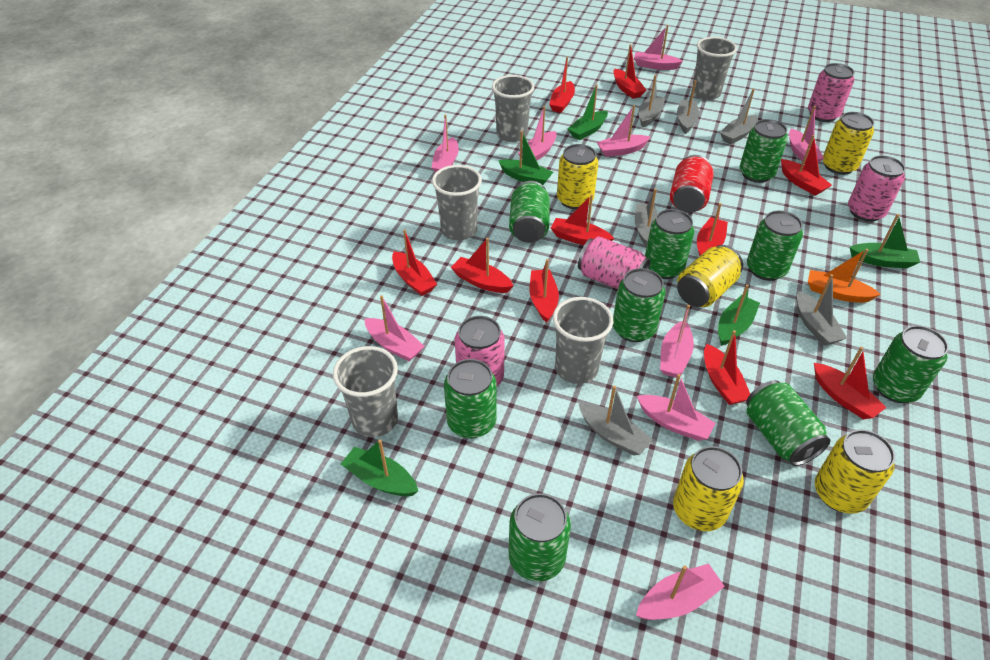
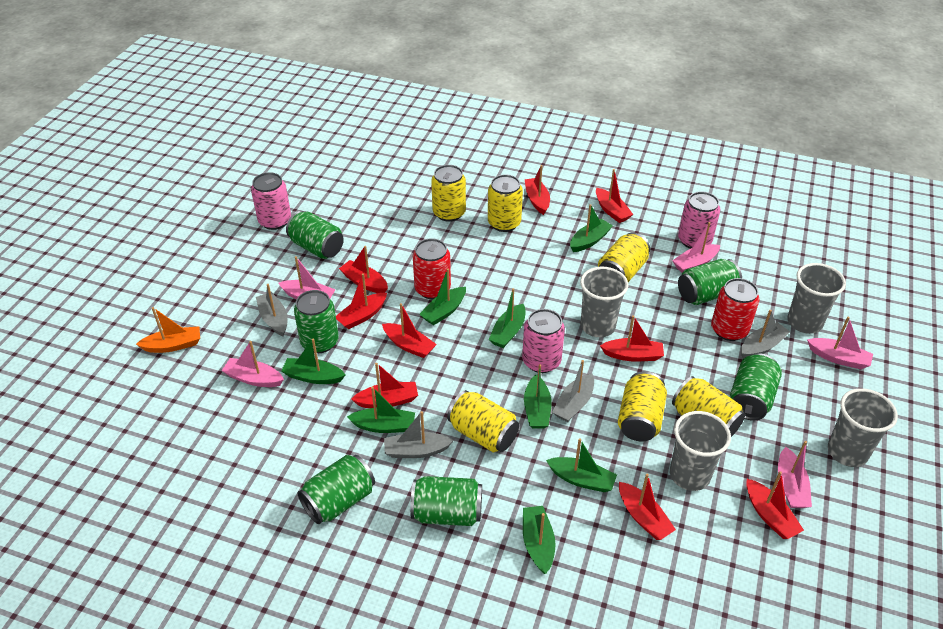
green boat: [341,439,418,496] [498,131,553,185] [568,84,608,140] [718,284,760,346] [849,214,920,268] = 5 -> [281,338,346,384] [347,386,415,433] [419,268,466,325] [488,288,526,348] [523,506,556,574] [524,364,552,428] [546,438,617,492] [570,204,613,252] = 8
green can: [444,359,497,438] [509,181,550,243] [509,493,571,581] [613,268,666,342] [645,209,694,279] [740,119,788,183] [746,380,830,466] [747,210,803,281] [873,325,949,403] = 9 -> [286,211,344,259] [294,290,339,353] [297,455,375,524] [410,476,482,526] [678,259,742,305] [730,353,782,421] = 6
grey boat: [579,385,653,456] [635,189,658,247] [639,75,665,128] [677,80,699,134] [720,89,758,144] [797,274,847,346] = 6 -> [256,284,288,336] [384,411,454,458] [552,360,594,422] [741,310,790,359] = 4
grey cup: [333,346,398,437] [432,165,482,241] [492,75,534,142] [553,297,613,384] [692,37,737,100] = 5 -> [580,267,628,337] [670,411,731,491] [787,263,846,334] [828,388,898,467] = 4
pink boat: [365,295,425,361] [432,115,459,173] [518,106,557,160] [597,105,650,157] [634,25,683,70] [636,564,725,620] [637,374,716,441] [660,305,694,378] [789,106,824,164] = 9 -> [221,341,284,387] [279,256,336,299] [672,222,720,273] [778,441,812,508] [807,317,873,369] = 5
pink can: [455,316,505,386] [578,236,650,289] [808,63,854,122] [848,155,906,222] = 4 -> [251,172,291,230] [522,309,565,373] [678,191,721,249] = 3
red boat: [392,230,437,296] [451,238,513,293] [529,259,559,323] [549,57,575,113] [551,194,614,245] [613,44,646,99] [697,203,728,256] [704,330,750,405] [781,135,832,195] [814,347,887,419] = 10 -> [336,273,387,329] [339,246,388,293] [351,363,418,408] [382,303,437,358] [524,165,550,215] [596,169,633,223] [600,315,664,362] [619,473,676,540] [746,471,804,539] = 9
red can: [670,155,714,213] = 1 -> [413,238,451,299] [711,278,760,341] = 2
yellow can: [557,144,598,209] [673,446,744,531] [677,245,743,307] [815,430,895,514] [823,112,874,175] = 5 -> [431,165,466,222] [447,390,519,452] [488,174,523,232] [598,232,650,282] [618,371,667,442] [672,376,745,437] = 6

